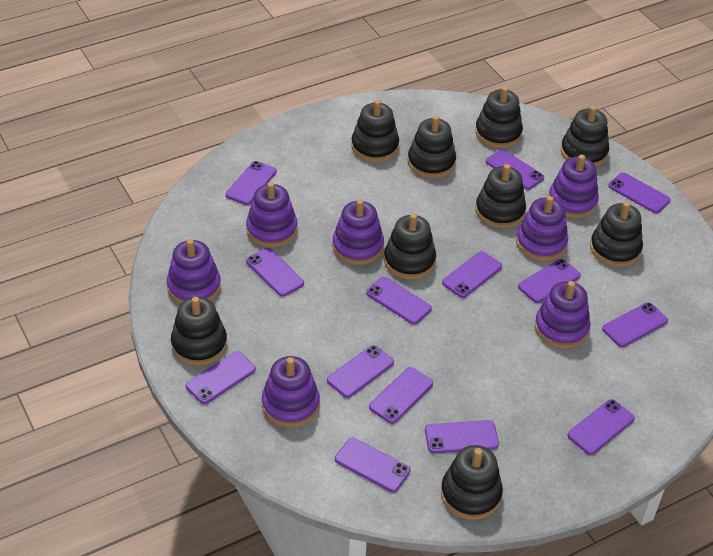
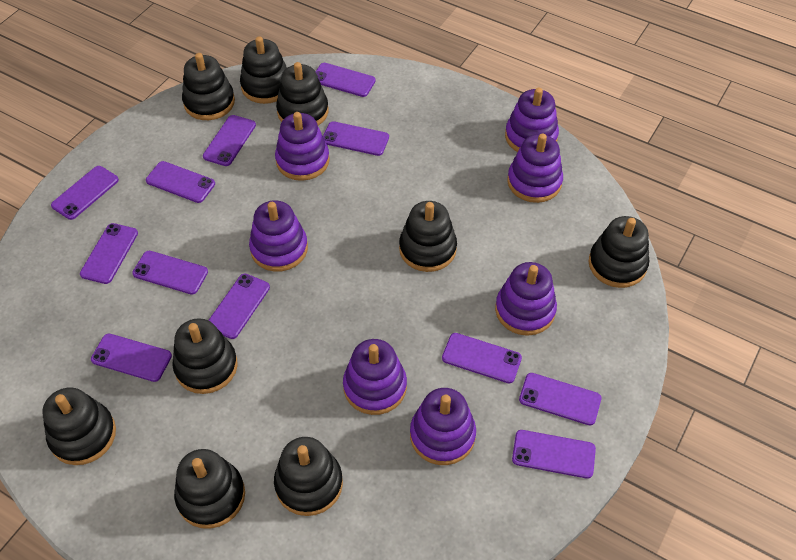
purple phone: [185,351,256,404] [226,161,277,205] [246,248,304,297] [327,345,394,398] [335,438,410,492] [366,277,432,324] [369,367,433,424] [425,420,499,453] [442,251,502,298] [486,149,544,190] [518,259,581,303] [567,399,635,455] [602,302,668,347] [608,172,671,213] = 14 -> [51,166,119,220] [80,223,138,284] [91,334,172,382] [132,251,208,295] [146,161,215,203] [203,115,256,166] [208,274,270,339] [316,63,376,97] [323,121,389,156] [442,333,522,383] [512,430,596,479] [519,373,601,426] = 12

